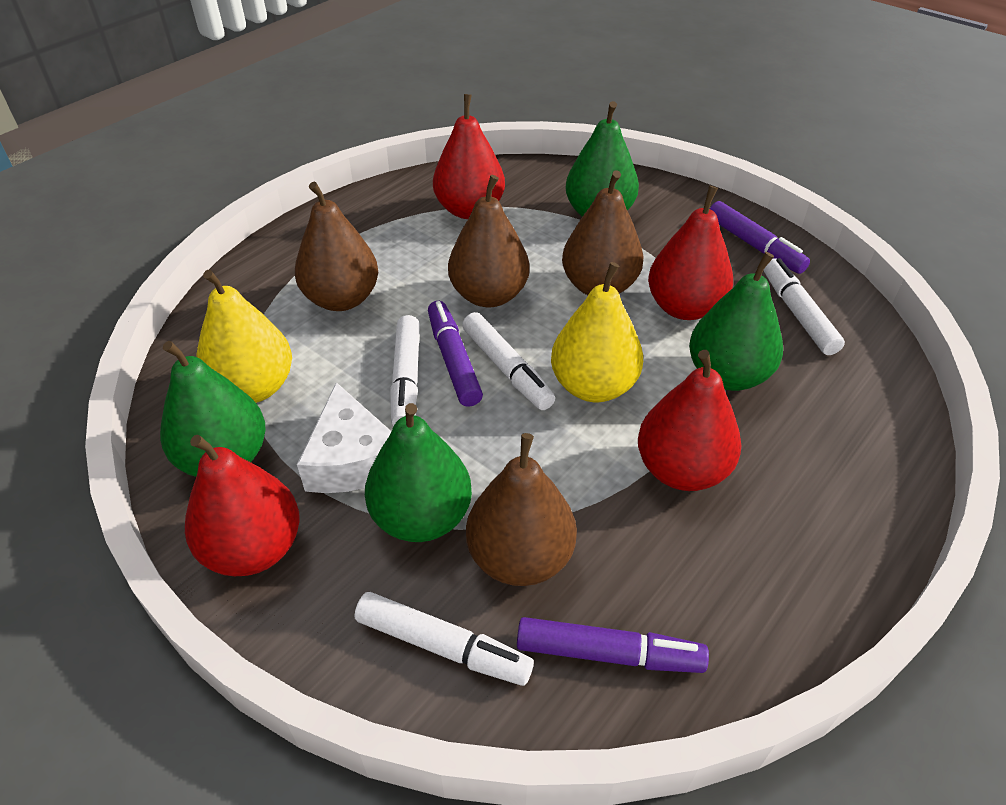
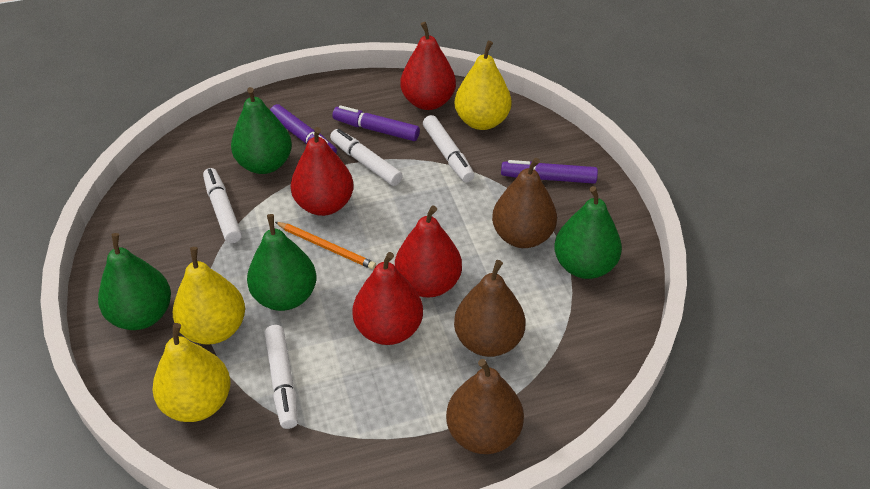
brown pear: [295,182,378,311] [448,175,530,307] [466,433,577,586] [562,170,644,295] = 4 -> [446,359,524,454] [454,260,526,357] [492,158,557,248] = 3
orange pencil: none = 0 -> [275,222,376,269] = 1
white cheese: [297,382,392,493] = 1 -> none = 0
yellow pear: [196,270,292,403] [551,262,643,402] = 2 -> [152,323,230,422] [173,247,245,345] [454,41,512,130] = 3

